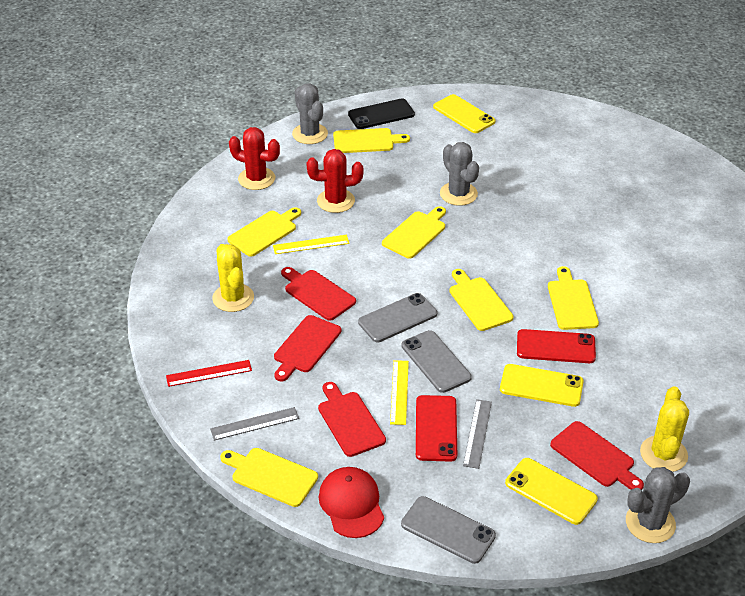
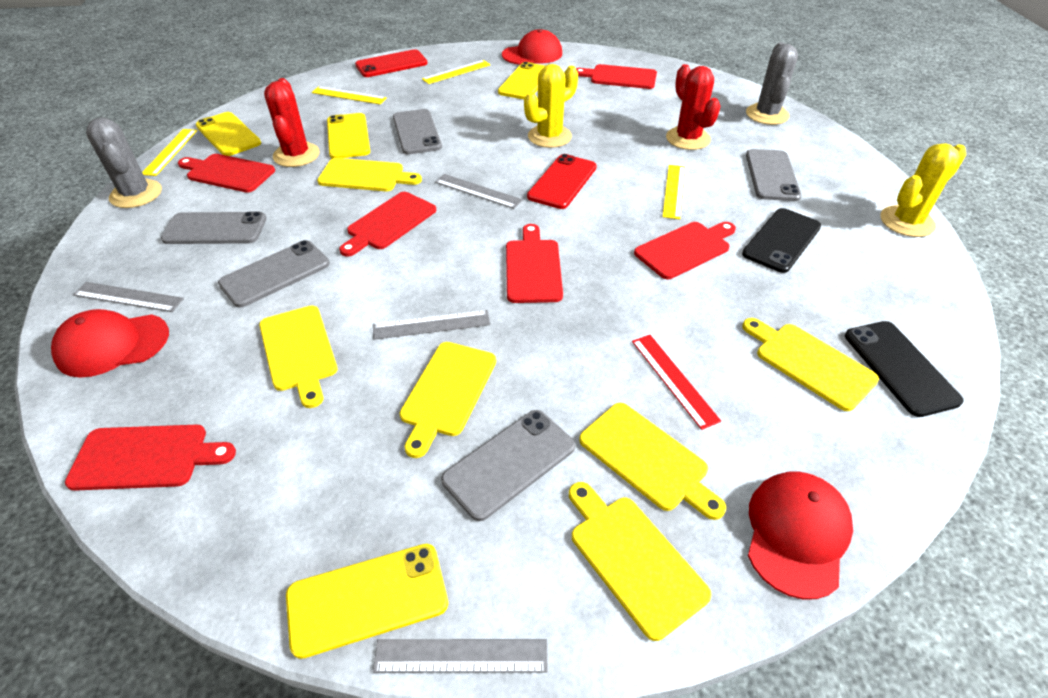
black phone: [348,99,415,129] = 1 -> [742,208,821,273] [845,321,963,417] = 2
grey cactus: [292,83,328,144] [440,142,479,206] [626,467,690,543] = 3 -> [86,118,162,208] [746,42,798,125] = 2
grey phone: [358,293,437,342] [401,496,496,564] [402,330,472,393] = 3 -> [161,211,267,244] [218,240,330,308] [393,109,442,155] [441,410,575,521] [746,149,802,201] = 5
grey ruler: [210,407,299,441] [463,399,492,469] = 2 -> [73,282,184,312] [373,310,490,340] [373,639,548,673] [435,174,523,209] = 4
red cap: [319,467,384,538] = 1 -> [51,309,169,378] [502,29,562,65] [748,472,853,599] = 3
red cutting board: [274,315,341,381] [281,267,356,321] [318,382,386,457] [550,421,644,490] = 4 -> [65,425,236,491] [178,154,275,193] [339,192,436,257] [506,224,563,303] [576,64,657,89] [634,222,736,279] = 6
yellow phone: [433,94,495,133] [500,364,584,407] [505,458,598,525] = 3 -> [196,112,261,156] [286,544,448,659] [327,113,370,159] [498,62,545,99] = 4
yellow ruler: [273,235,350,254] [390,360,409,425] = 2 -> [142,129,197,176] [312,86,387,104] [422,60,491,84] [662,165,685,219] = 4

